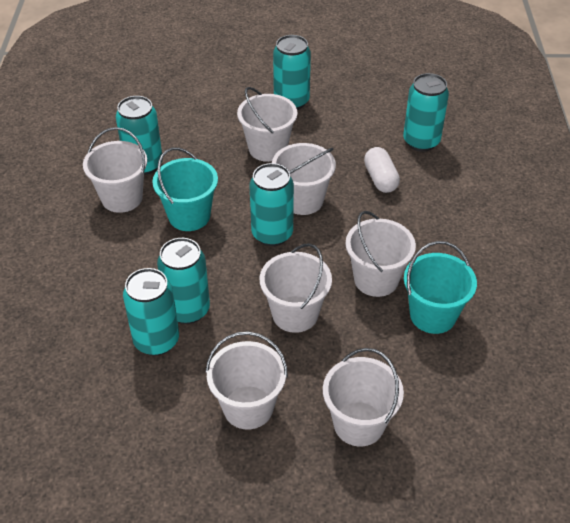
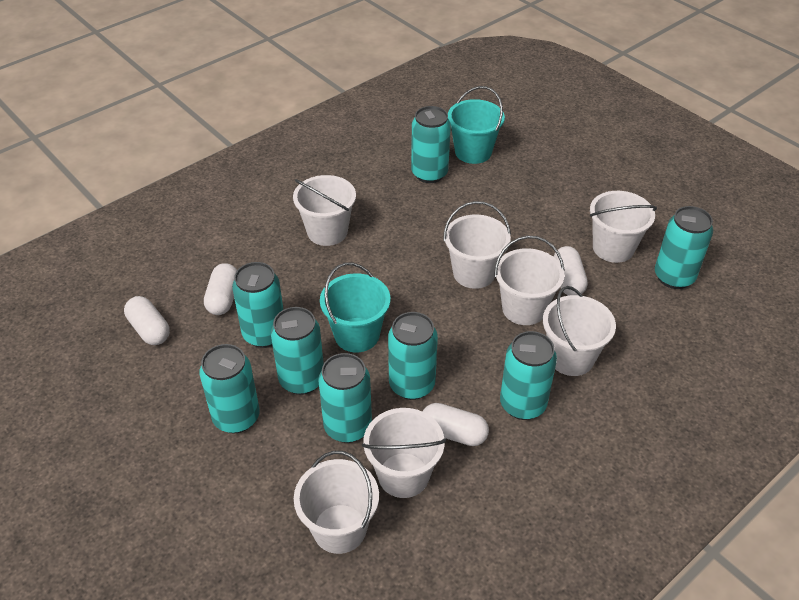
turquoise can: [116,96,163,175] [123,268,179,356] [157,238,210,324] [250,163,294,246] [273,35,311,110] [403,73,449,152] = 6 -> [199,344,260,433] [232,262,284,348] [271,307,324,395] [318,353,372,443] [388,312,438,400] [411,106,451,183] [500,331,557,420] [655,206,713,289] = 8
white capsule: [364,147,400,193] = 1 -> [124,296,170,345] [204,263,237,315] [423,403,489,446] [554,246,588,296] = 4

